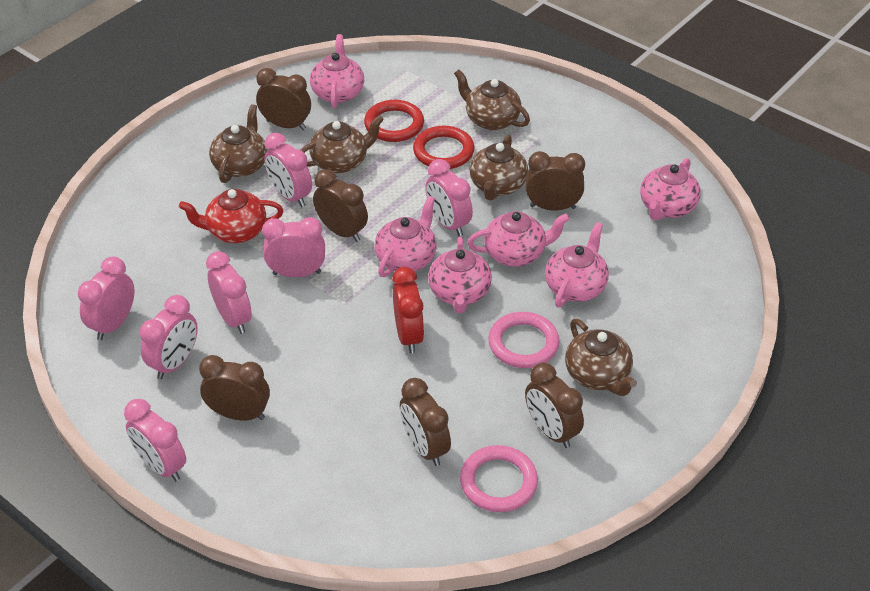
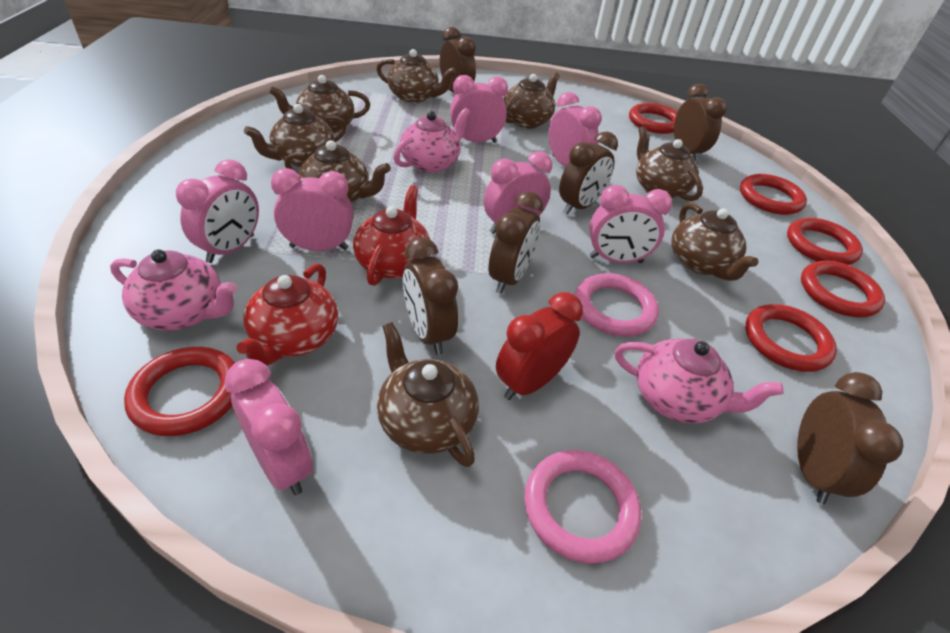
brown teapot: [209,104,267,183] [300,115,384,173] [454,69,530,130] [470,135,528,200] [565,318,637,396] = 5 -> [244,104,347,167] [269,75,370,134] [284,140,391,203] [377,49,456,103] [377,322,479,467] [503,72,560,129] [636,126,703,201] [671,203,759,281] = 8
pink teapot: [310,34,364,108] [375,196,437,277] [428,236,492,313] [467,211,570,267] [545,222,609,308] [640,158,701,221] = 6 -> [110,249,237,331] [394,108,470,173] [615,339,783,424] = 3
red ring: [364,100,424,142] [413,126,474,169] = 2 -> [124,347,235,436] [629,103,677,134] [740,174,807,215] [745,304,837,372] [787,218,863,265] [801,261,885,317] = 6
red teapot: [179,189,283,243] = 1 -> [236,263,338,366] [353,185,431,286] = 2

